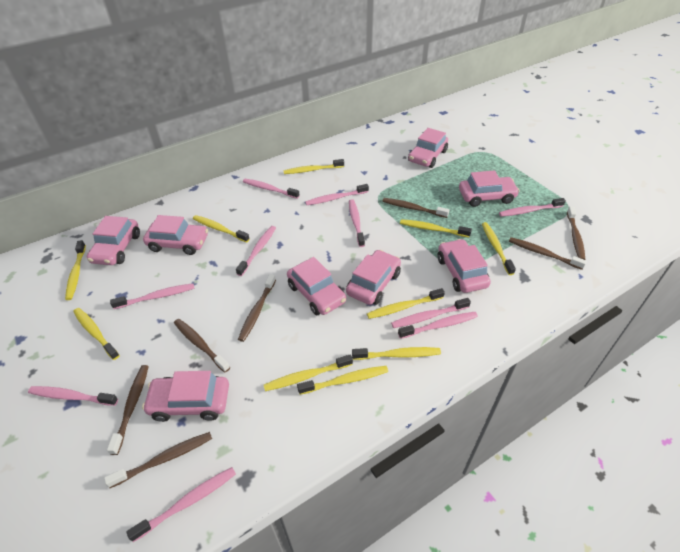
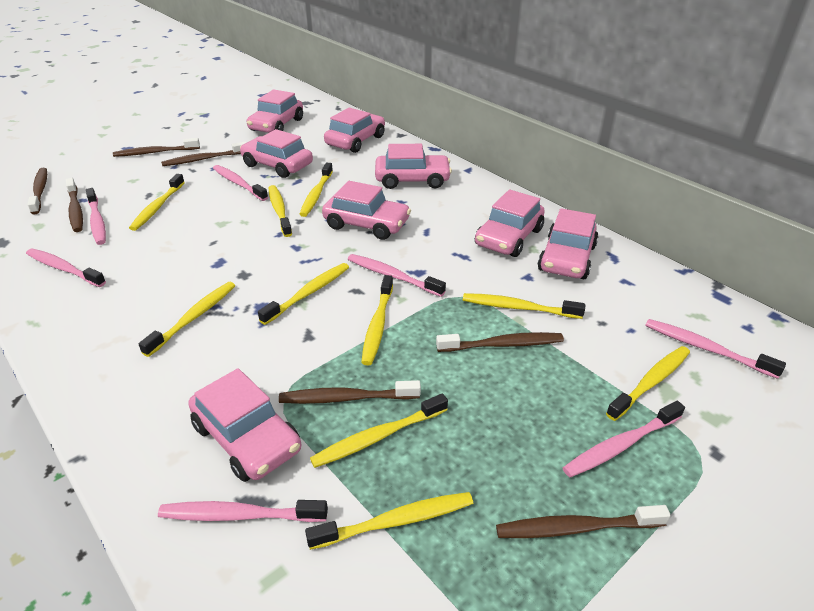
pink toothbrush: [28,386,118,406] [110,283,194,309] [126,467,236,542] [236,226,276,276] [243,179,300,199] [305,184,369,205] [349,199,365,247] [391,298,471,328] [398,312,478,339] [499,198,566,217] = 10 -> [26,248,106,287] [86,188,106,245] [158,500,328,522] [213,165,268,201] [348,254,446,297] [563,401,685,477] [645,319,786,379] = 7

